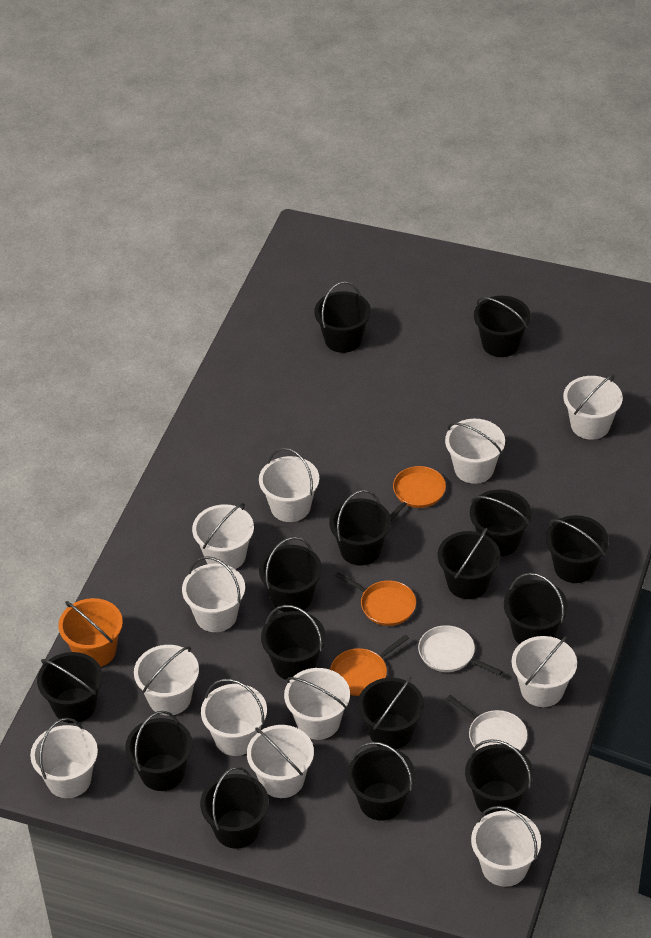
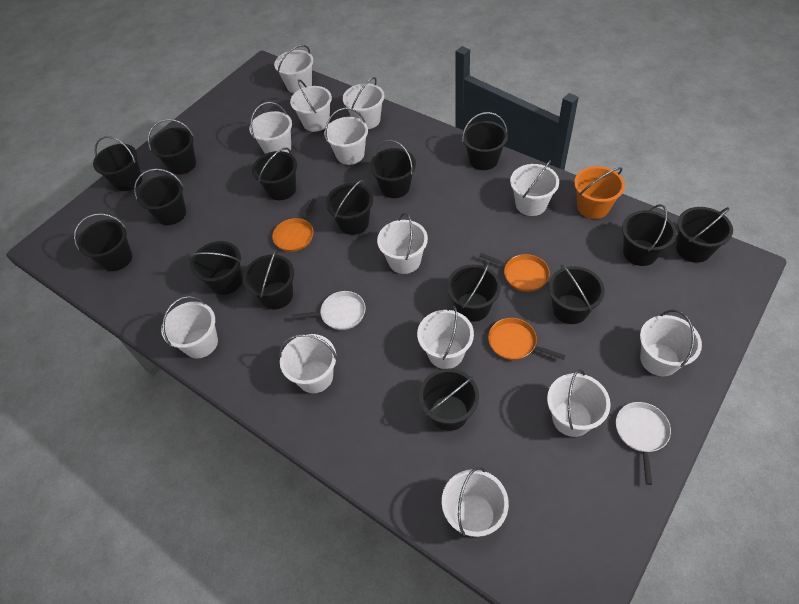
white bucket: [30,718,98,798] [134,645,199,716] [182,556,245,632] [192,503,254,569] [201,679,267,756] [247,725,314,798] [259,448,319,522] [284,668,350,740] [445,419,505,484] [471,806,541,887] [512,636,577,707] [563,374,623,440] = 12 -> [161,296,218,358] [249,102,292,154] [274,45,314,93] [279,334,337,393] [290,79,332,132] [324,108,368,165] [343,77,384,129] [377,213,428,274] [417,305,474,369] [442,467,509,537] [510,160,559,216] [547,369,611,437] [640,310,702,376] = 13

